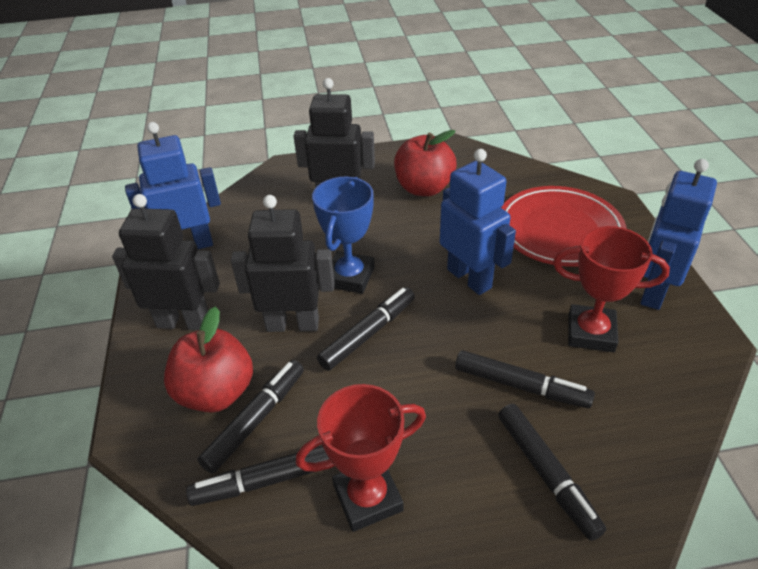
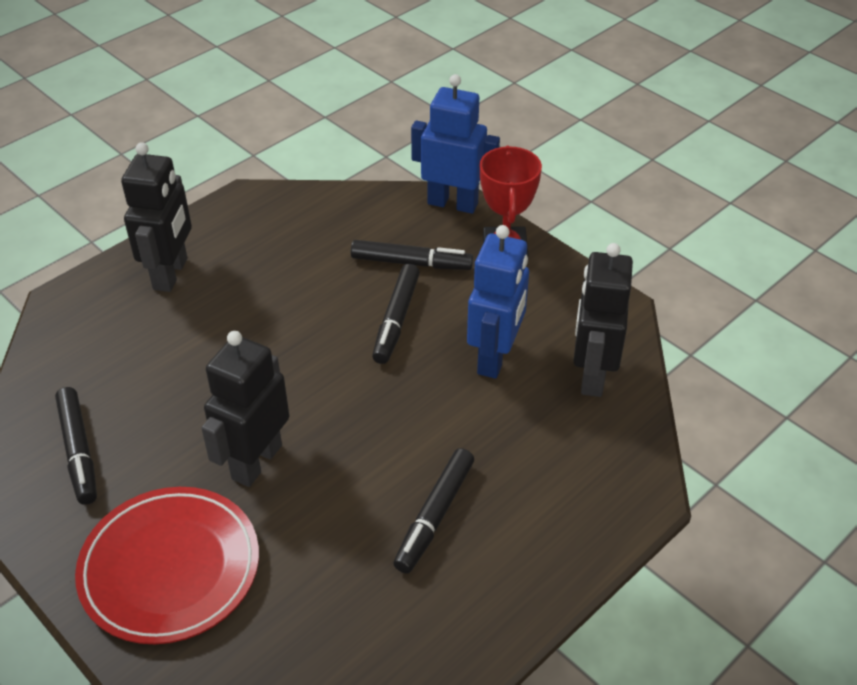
black marker: [186,446,329,506] [198,360,304,474] [317,287,415,371] [455,350,595,408] [498,404,606,541] = 5 -> [55,387,97,505] [351,240,473,270] [372,264,420,364] [393,448,474,573] = 4
blue robot: [125,122,221,249] [440,149,516,295] [640,159,717,310] = 3 -> [411,74,500,214] [467,225,529,379] = 2
blue trophy: [312,177,375,294] = 1 -> none = 0
red apple: [164,306,253,413] [394,130,456,196] = 2 -> none = 0
red trophy: [296,384,426,532] [553,226,670,352] = 2 -> [480,146,542,264] = 1

